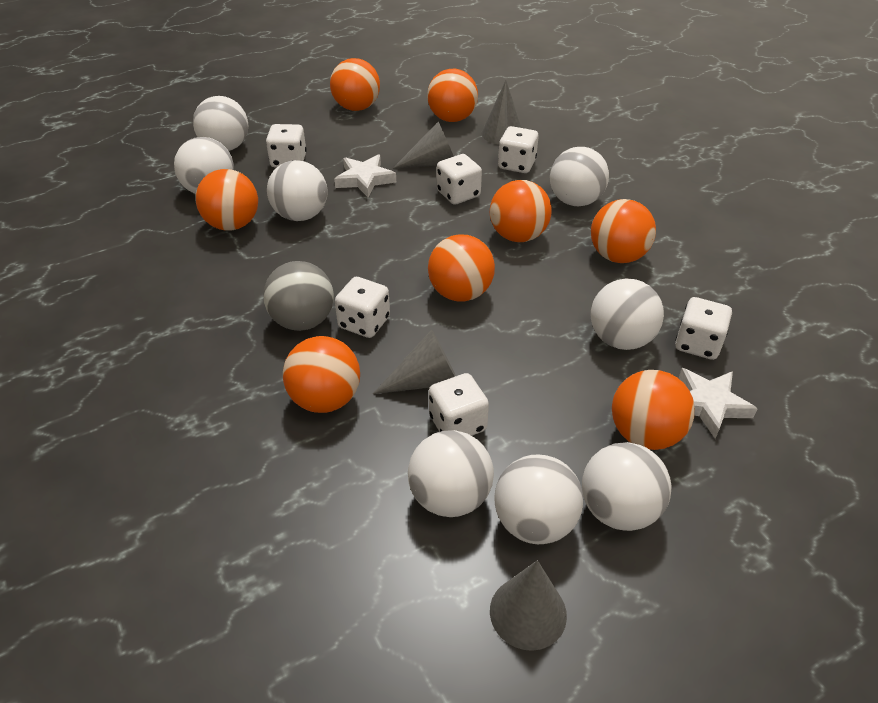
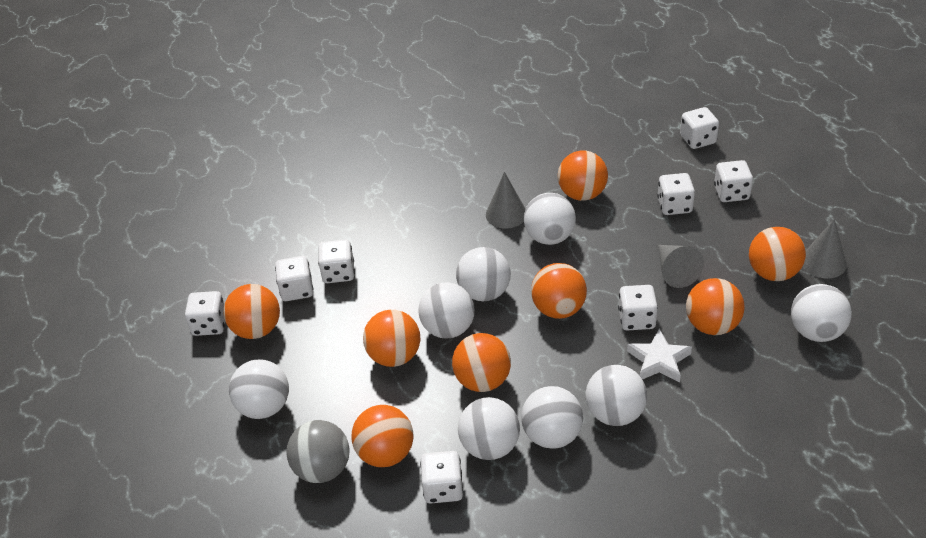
grey cone: [373,329,456,394] [393,122,454,169] [481,81,522,145] [490,560,567,651] = 4 -> [486,172,526,229] [658,245,704,288] [802,219,847,279] = 3
white dice: [266,124,306,168] [335,277,390,338] [429,373,489,436] [437,154,482,205] [498,126,539,173] [675,297,732,360] = 6 -> [185,291,225,336] [275,256,314,301] [318,240,355,283] [420,451,463,504] [618,285,658,331] [657,173,695,215] [680,107,719,149] [714,160,753,202] = 8
white star: [334,154,396,198] [679,368,758,439] = 2 -> [627,328,692,383] = 1

